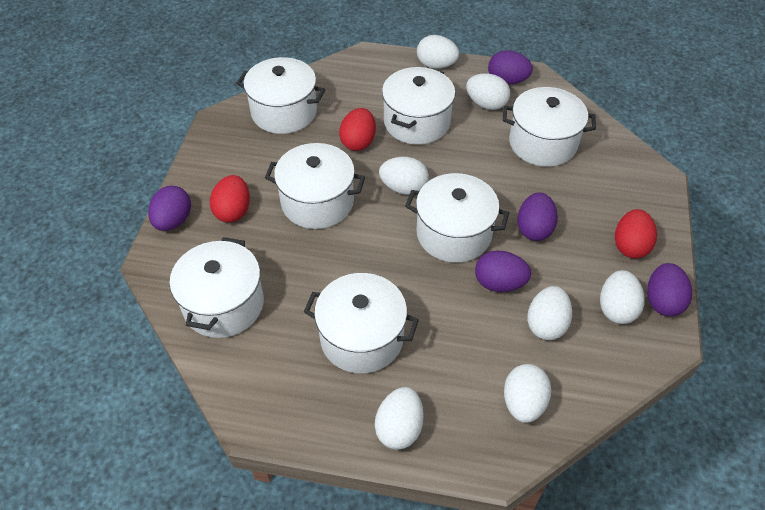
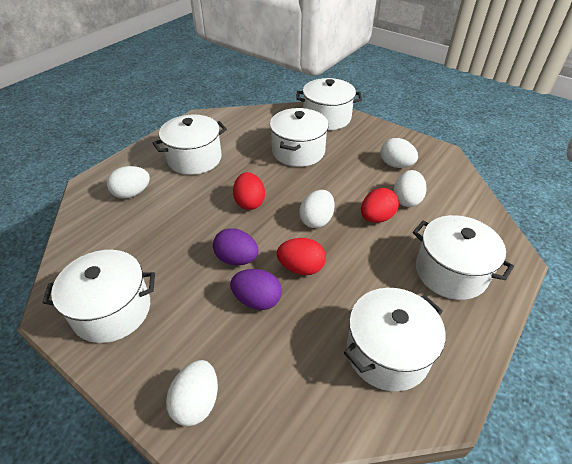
purple egg: [148,186,191,231] [475,250,531,292] [488,50,533,85] [517,192,558,241] [647,263,692,316] = 5 -> [213,228,258,265] [230,269,282,310] = 2
white egg: [375,387,424,450] [379,157,429,195] [417,35,459,69] [466,73,510,110] [504,364,551,423] [527,286,572,340] [600,270,644,324] = 7 -> [107,166,150,199] [166,360,218,426] [299,190,335,228] [380,138,418,168] [393,170,427,207] = 5
white pot: [170,237,264,338] [236,57,325,134] [265,143,365,229] [304,273,419,374] [382,67,455,145] [405,173,509,263] [503,87,596,167] = 7 -> [42,250,155,343] [152,115,227,175] [270,108,329,167] [296,78,362,130] [344,288,446,391] [413,215,514,300] = 6

